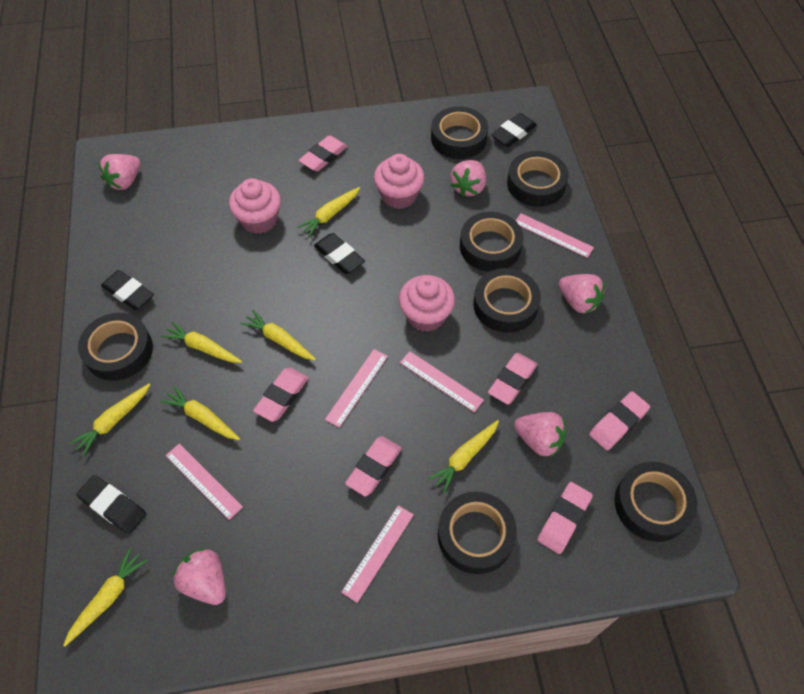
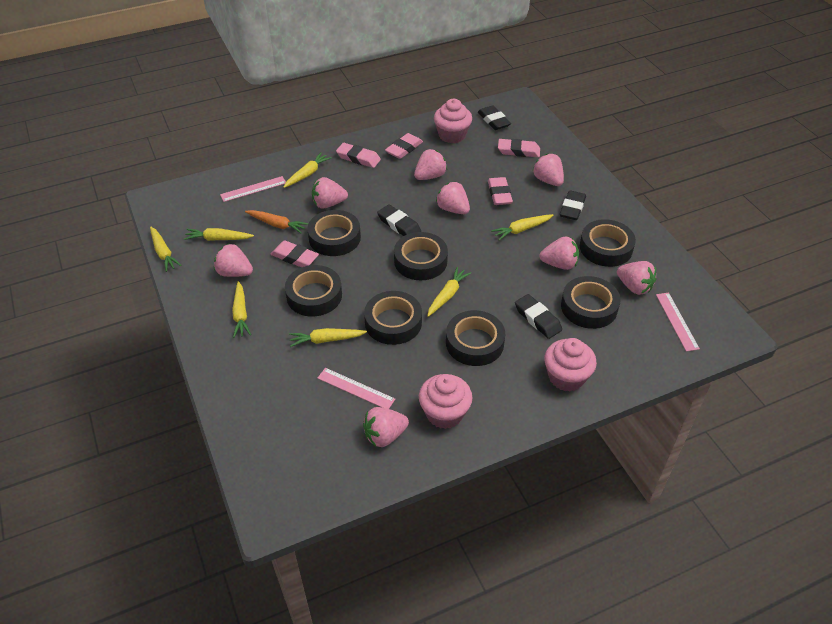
orange carrot: none = 0 -> [245,210,308,234] = 1
pink eraser: [253,368,309,422] [298,135,348,172] [345,436,402,496] [488,353,537,405] [537,482,593,554] [589,391,650,450] = 6 -> [270,240,319,267] [336,143,381,168] [385,133,423,159] [488,177,513,205] [498,139,540,157] = 5
pink ruler: [165,444,243,520] [325,349,388,428] [341,505,414,603] [400,351,484,412] [515,213,594,258] = 5 -> [220,176,286,202] [317,368,395,409] [656,292,700,352] = 3
pink strawberry: [98,154,140,190] [173,548,226,605] [450,160,486,197] [514,412,566,457] [559,274,605,314] = 5 -> [214,244,253,277] [312,177,348,208] [363,407,409,447] [414,149,447,180] [436,182,470,214] [532,153,564,186] [539,236,579,270] [617,261,656,295] = 8

